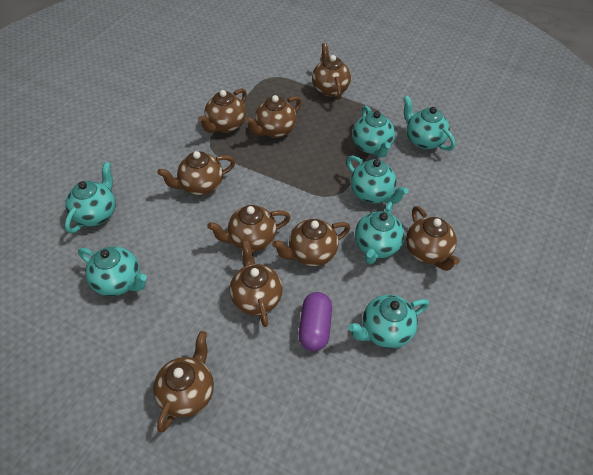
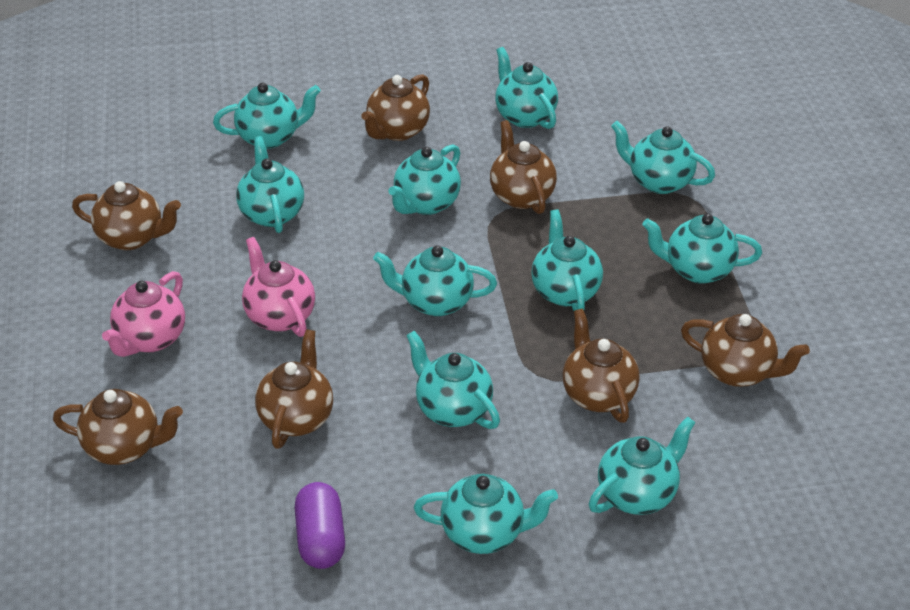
brown teapot: [153,331,214,432] [157,151,235,195] [198,89,247,133] [207,205,291,252] [230,240,283,327] [245,95,302,138] [272,219,350,266] [312,43,351,100] [406,206,460,271] = 9 -> [53,389,183,465] [72,181,181,250] [255,329,333,449] [361,74,430,141] [490,120,557,214] [563,308,640,423] [681,314,810,387] = 7
pink teapot: none = 0 -> [102,271,185,357] [242,237,315,337] = 2
turquoise teapot: [65,162,115,234] [78,246,147,296] [347,155,408,204] [348,295,429,349] [352,106,395,158] [355,201,405,264] [403,95,455,151] = 7 -> [213,83,321,149] [236,136,304,233] [373,245,497,316] [388,144,461,215] [406,331,500,429] [414,474,558,554] [495,47,558,129] [531,209,603,311] [588,417,695,515] [611,121,715,194] [643,214,762,284] = 11

